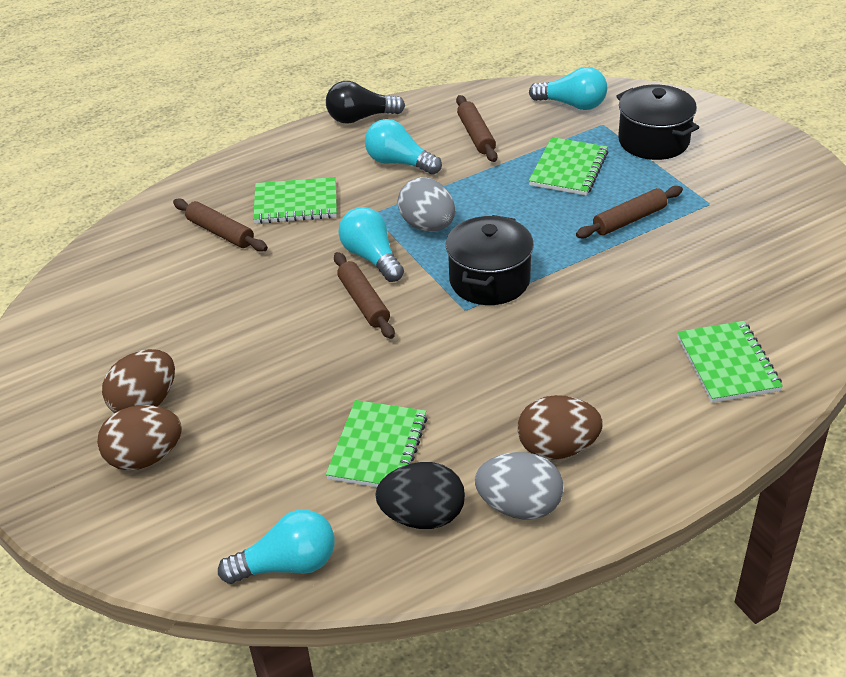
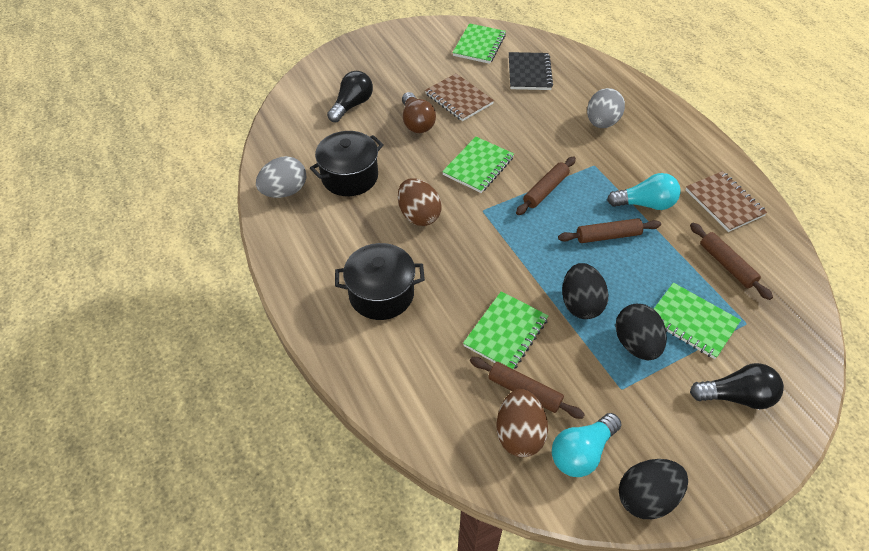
black egg: [375,462,465,529] = 1 -> [562,263,608,319] [615,304,667,360] [619,459,688,519] = 3
black light bulb: [326,81,405,124] = 1 -> [327,71,373,122] [690,363,784,409] = 2
black notebook: none = 0 -> [509,52,553,90] = 1
brown egg: [97,405,182,471] [102,349,175,413] [518,395,603,460] = 3 -> [398,178,442,226] [496,389,548,457] = 2
brown light bulb: none = 0 -> [402,92,436,133] = 1
brown notebook: none = 0 -> [425,73,494,121] [685,171,768,232] = 2
turquoise light bulb: [218,509,335,584] [339,207,404,282] [365,119,442,174] [529,67,607,110] = 4 -> [552,413,622,477] [607,173,681,210] = 2

